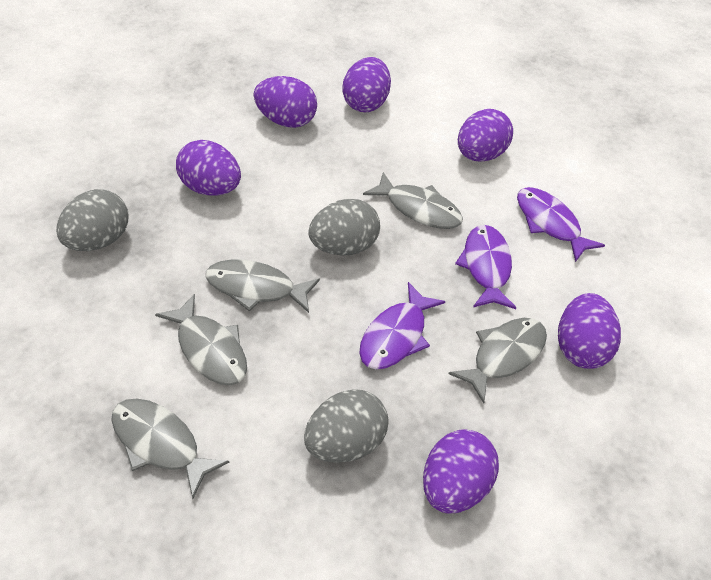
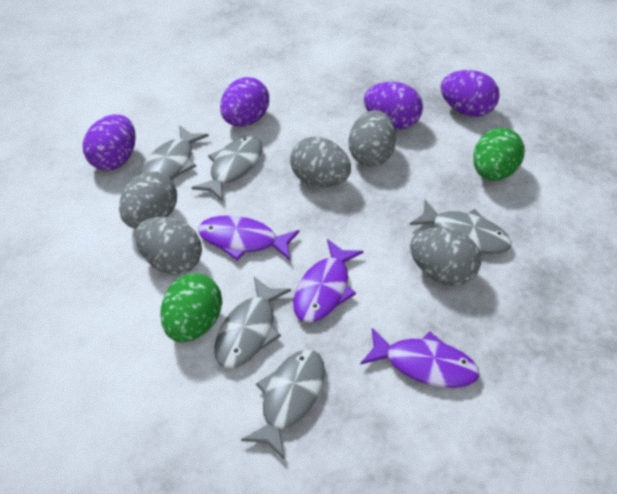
green egg: none = 0 -> [160,273,222,343] [473,128,525,181] = 2
grey egg: [56,189,129,251] [304,389,389,463] [308,199,380,255] = 3 -> [119,171,177,229] [135,217,202,275] [290,137,351,187] [348,110,396,167] [410,227,481,286] = 5
purple egg: [176,140,241,196] [254,76,317,128] [342,57,391,112] [423,430,499,513] [458,109,513,162] [558,293,621,369] = 6 -> [83,114,136,171] [220,77,269,127] [364,82,423,129] [440,70,500,117] = 4

